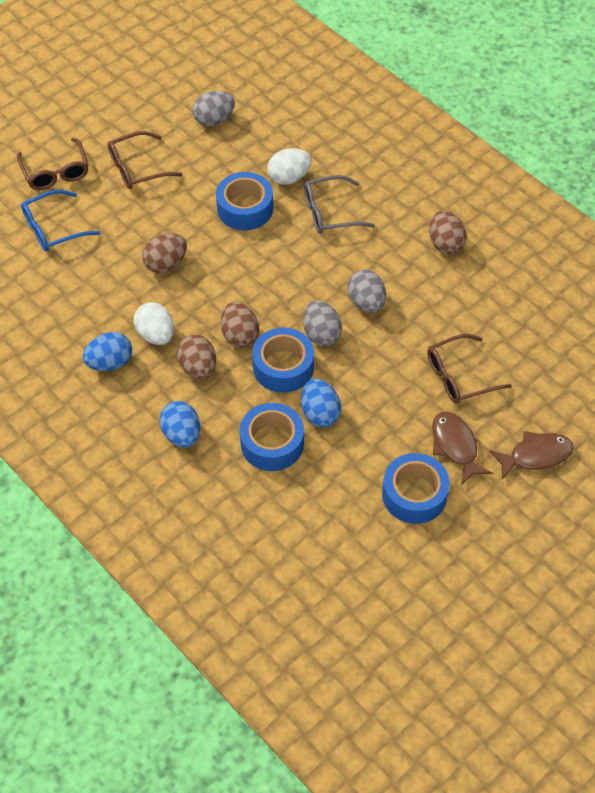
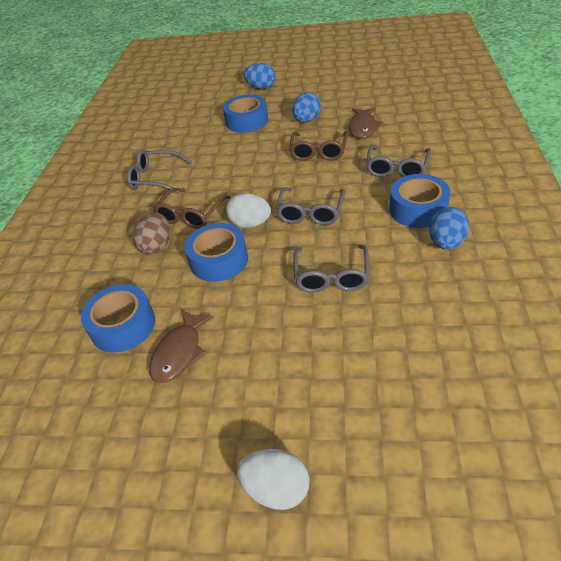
blue glasses: [21,190,100,252] = 1 -> none = 0
brown egg: [142,233,187,273] [177,335,216,379] [221,302,259,348] [429,210,467,254] = 4 -> [132,213,170,255] = 1
brown glasses: [17,138,89,190] [108,131,182,189] [427,334,512,404] = 3 -> [153,188,231,229] [289,131,348,161] = 2
grey egg: [193,91,235,127] [303,300,342,347] [347,270,386,312] = 3 -> none = 0
grey glasses: [304,175,375,234] = 1 -> [127,150,192,193] [276,187,345,225] [293,244,369,293] [366,145,431,177] = 4

